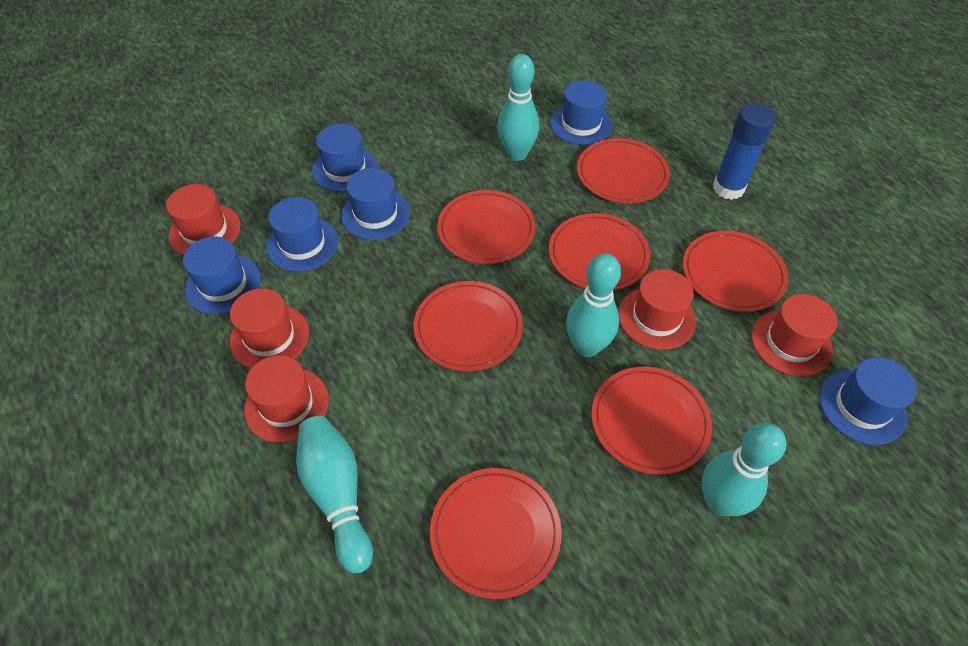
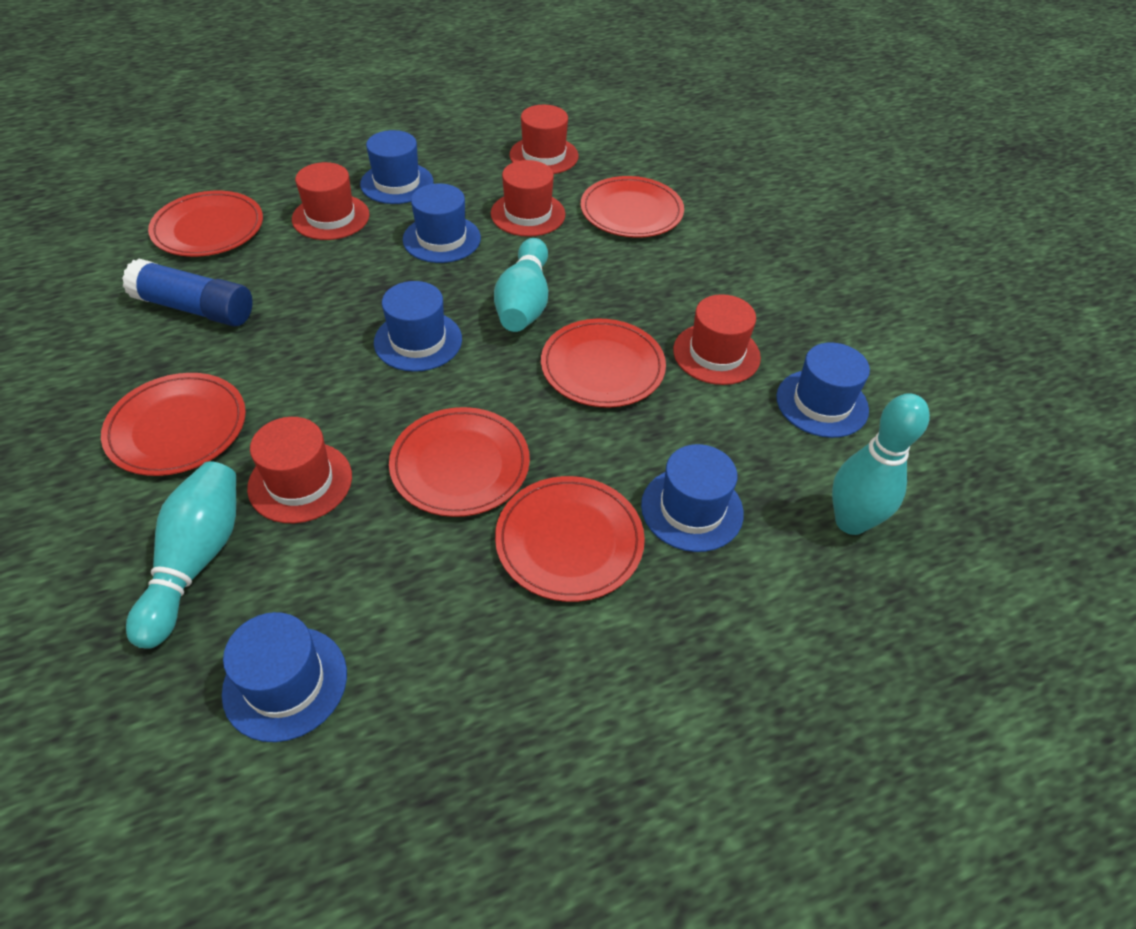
red plate: [413,281,523,371] [430,468,562,599] [437,190,536,264] [549,213,651,291] [577,138,670,203] [592,367,712,475] [683,231,788,312] = 7 -> [101,373,246,476] [148,191,263,257] [389,407,530,517] [495,476,645,602] [541,319,666,408] [581,176,684,238] = 6
turquoise bowling pin: [296,415,373,574] [497,54,539,161] [566,253,621,357] [702,423,786,516] = 4 -> [126,461,236,649] [494,238,548,332] [832,393,930,535] = 3

